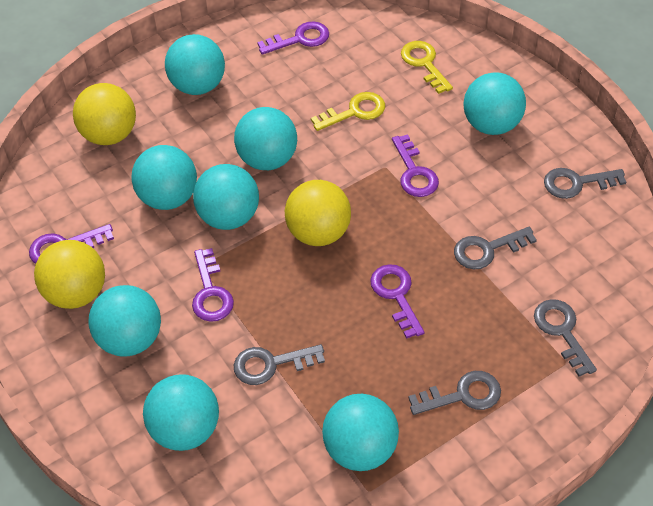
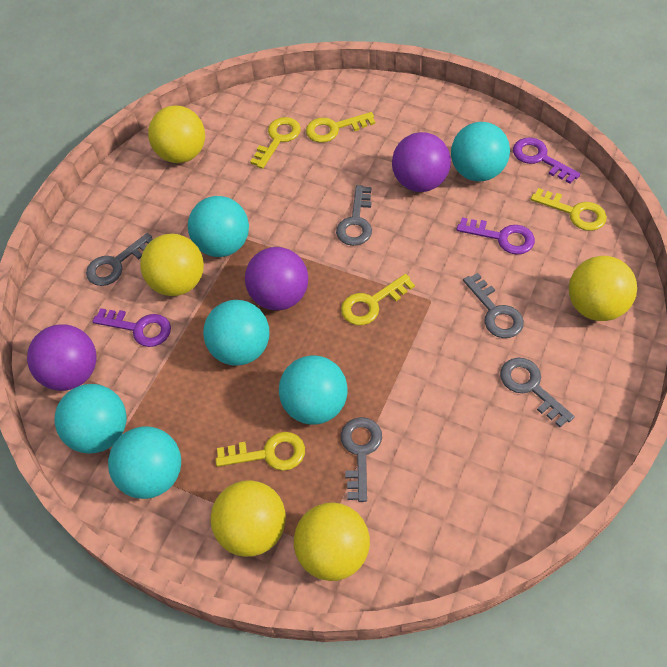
purple ball: none = 0 -> [27,325,96,391] [245,247,308,310] [392,132,451,192] = 3
purple key: [29,224,114,264] [192,248,234,322] [257,21,329,55] [370,264,424,339] [392,134,439,197] = 5 -> [93,308,171,347] [456,217,535,255] [513,138,580,184] = 3
turquoise ball: [89,285,161,357] [131,145,197,210] [143,374,219,451] [165,34,225,95] [193,164,259,230] [234,107,297,170] [322,394,399,471] [463,72,526,135] = 8 -> [54,384,127,454] [108,426,181,499] [188,196,249,257] [203,300,269,366] [279,356,348,425] [451,122,510,181] = 6
yellow ball: [34,240,105,309] [73,83,136,145] [285,180,351,246] = 3 -> [140,234,204,296] [148,106,205,163] [211,480,286,557] [294,502,370,581] [569,256,637,321] = 5
yellow key: [311,92,385,131] [401,41,453,94] = 2 -> [216,432,305,471] [250,117,301,169] [306,112,375,143] [341,274,415,325] [531,188,607,231] = 5

